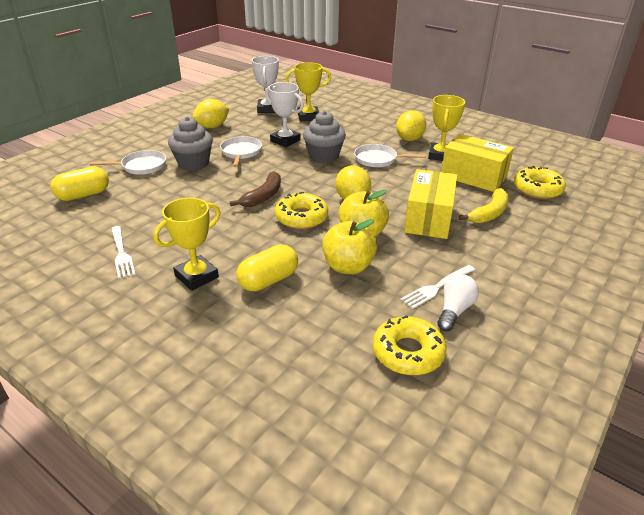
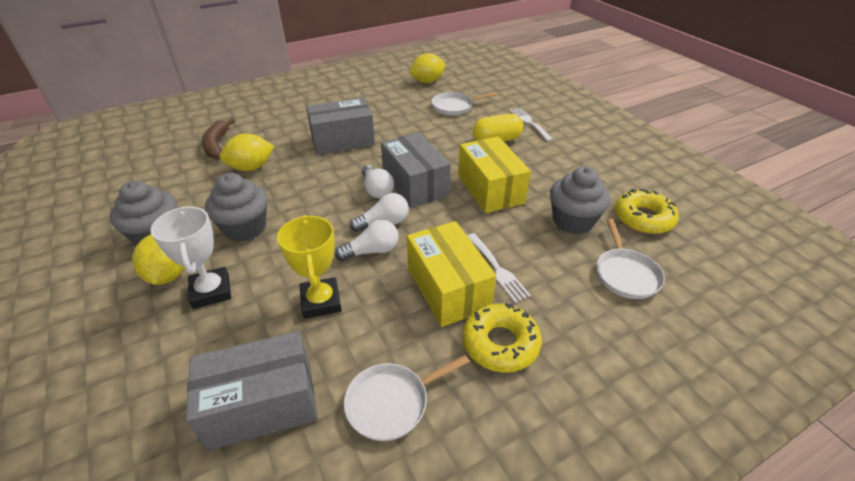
grey box: none = 0 -> [186,331,318,451] [306,98,375,155] [381,132,451,208] = 3
grey cupcake: [168,117,213,170] [303,111,346,163] = 2 -> [110,181,177,246] [205,173,268,242] [550,166,610,234] = 3
white light bulb: [437,274,479,331] = 1 -> [335,220,398,261] [349,193,409,232] [362,165,394,198] = 3
white trophy: [252,56,279,113] [265,82,304,147] = 2 -> [151,207,231,309] = 1
yellow apple: [322,219,377,274] [339,190,389,237] = 2 -> none = 0
yellow banana: [459,188,509,223] = 1 -> none = 0
yellow capsule: [50,167,109,201] [236,245,298,291] = 2 -> [473,114,523,142] = 1
yellow donut: [275,192,328,229] [373,315,446,375] [514,166,566,199] = 3 -> [462,303,542,373] [614,189,679,234] = 2
yellow trophy: [153,198,221,291] [285,62,331,121] [428,95,465,161] = 3 -> [277,215,342,319] = 1

